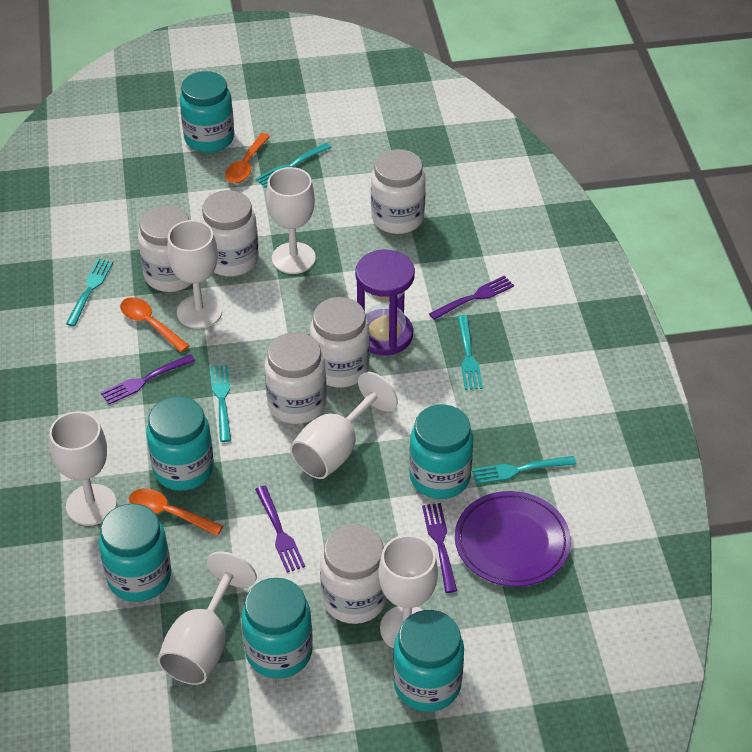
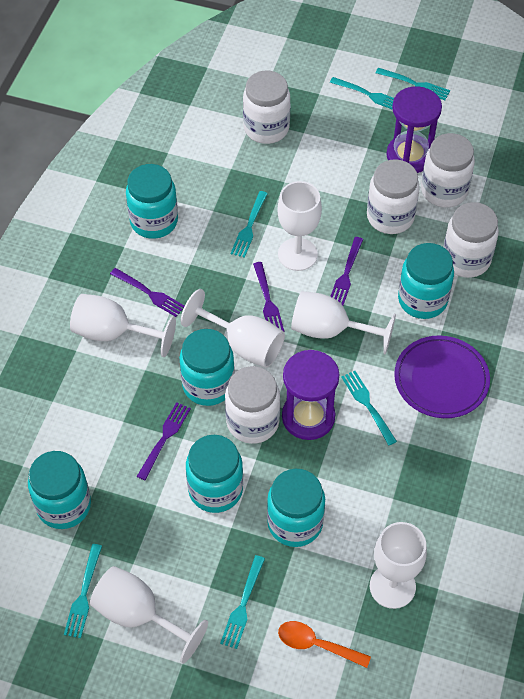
orange spoon: [120,297,189,352] [129,488,223,536] [225,133,270,183] = 3 -> [278,621,371,668] = 1
purple hourglass: [355,249,415,355] = 1 -> [282,350,339,440] [387,86,442,173] = 2
turquoise fork: [66,259,113,326] [210,365,231,442] [256,143,332,188] [457,315,483,390] [472,456,576,484] = 5 -> [64,544,102,638] [220,555,265,649] [231,191,268,258] [330,77,394,110] [341,371,397,446] [375,68,450,100] = 6
white jar: [138,205,192,292] [200,190,259,276] [264,332,327,424] [310,297,370,388] [320,525,387,624] [371,149,426,234] = 6 -> [225,366,280,444] [243,71,290,144] [367,159,420,234] [421,133,475,208] [443,202,499,278] = 5

